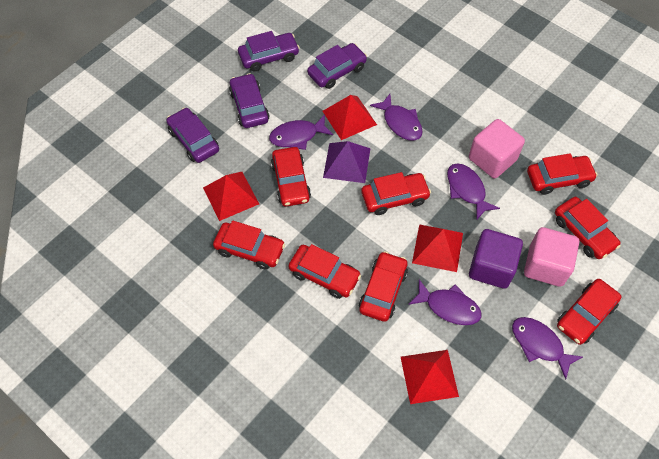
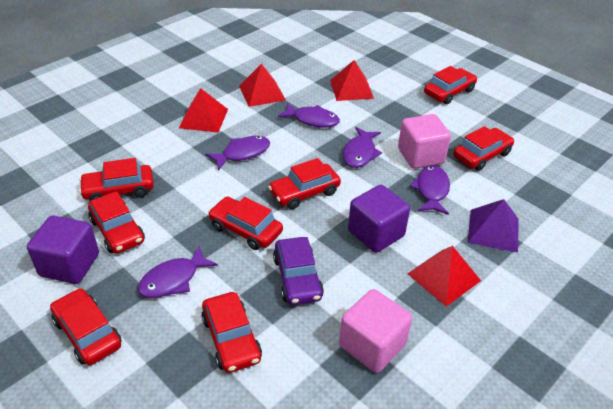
purple car: [166,108,219,163] [229,73,270,128] [238,31,300,72] [307,43,367,89] = 4 -> [273,237,324,305] = 1
purple cube: [469,229,523,289] = 1 -> [27,216,99,284] [348,185,410,253] = 2

